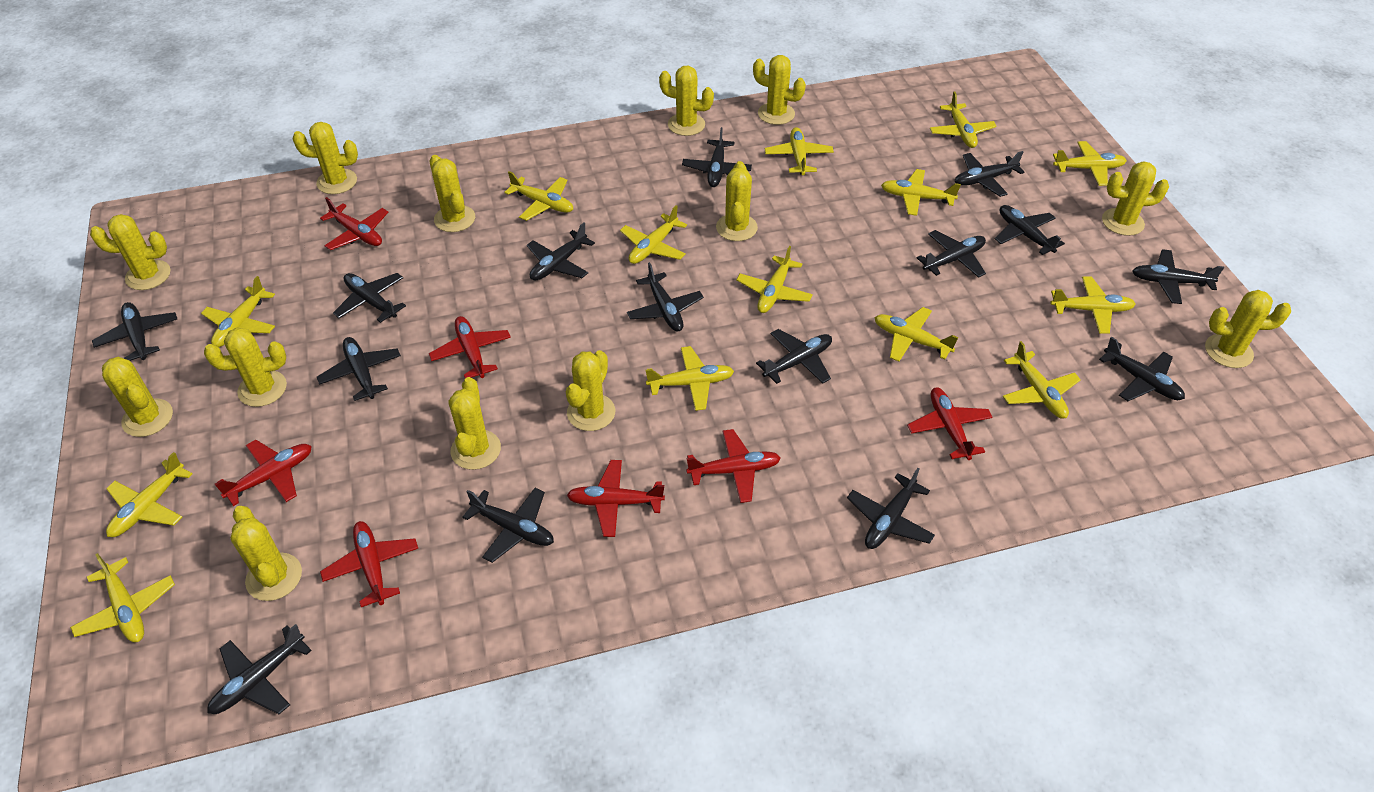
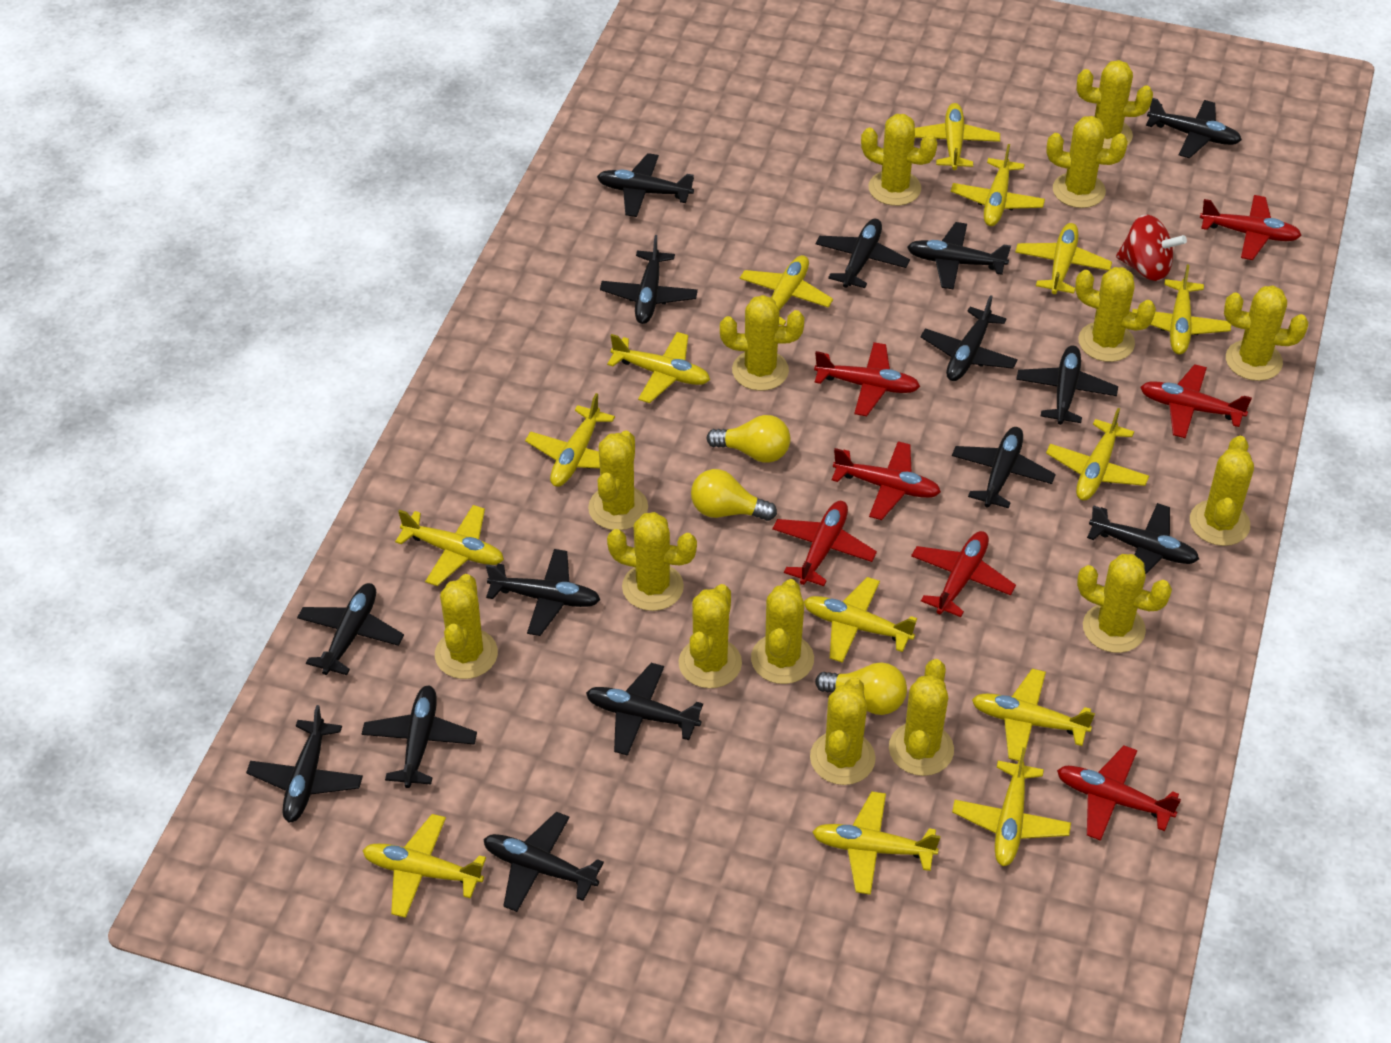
red spinning top: none = 0 -> [1116,214,1187,281] = 1
yellow cactus: [90,214,171,290] [102,357,173,437] [204,328,287,407] [231,506,302,601] [292,122,358,194] [430,155,475,232] [449,377,501,470] [566,350,615,431] [659,66,714,136] [716,161,758,241] [753,55,806,125] [1102,161,1169,236] [1205,290,1291,368] = 13 -> [435,574,498,679] [588,430,648,530] [607,512,697,611] [679,584,742,688] [720,295,805,391] [751,579,814,684] [810,677,876,785] [861,114,937,206] [889,659,954,776] [1046,116,1128,208] [1075,267,1156,362] [1077,60,1153,149] [1077,554,1172,653] [1190,436,1254,546] [1224,285,1308,381] = 15
yellow light bulb: none = 0 -> [691,469,777,521] [707,415,791,463] [815,662,907,715] = 3

